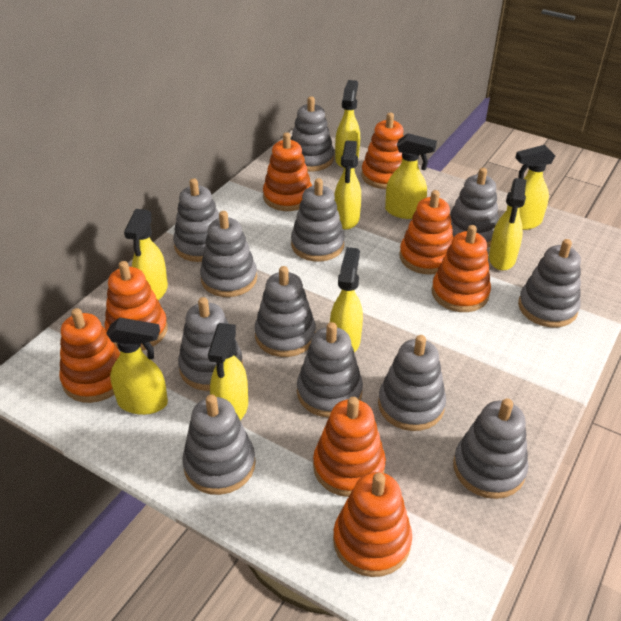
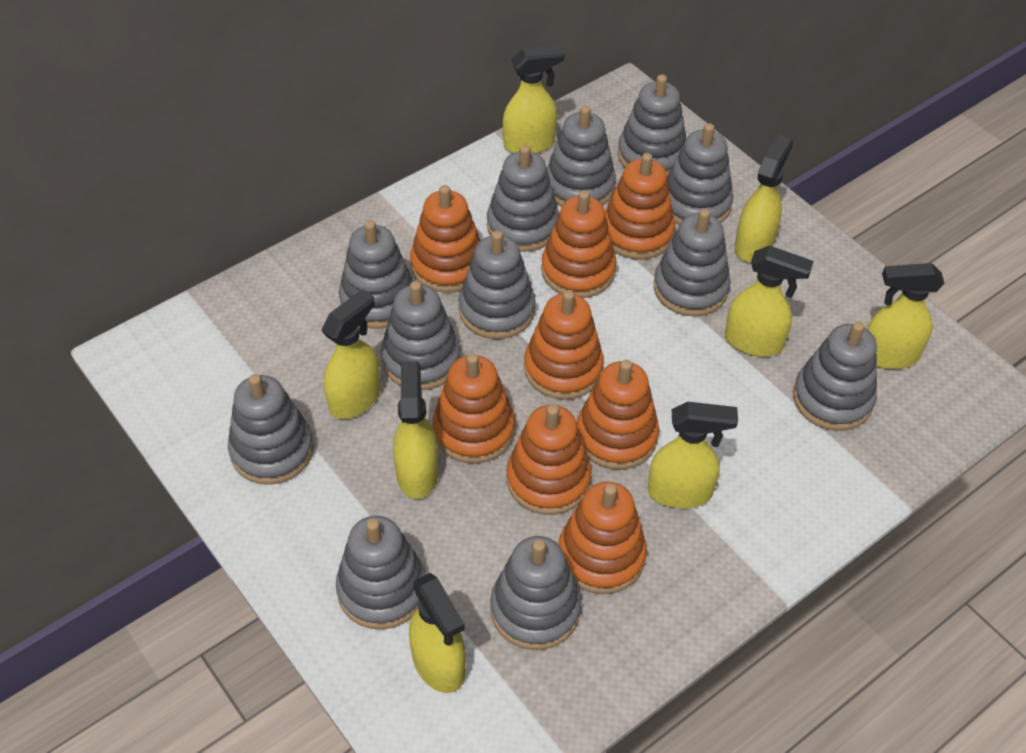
yellow spray bottle: [106,317,168,415] [124,209,168,300] [208,323,248,420] [330,247,363,353] [334,140,361,230] [335,80,360,168] [385,133,437,219] [489,178,527,271] [507,145,555,230] = 9 -> [321,289,380,419] [393,361,439,499] [409,573,466,693] [503,45,564,154] [648,402,738,509] [725,246,814,357] [735,135,793,262] [867,263,945,369] = 8

